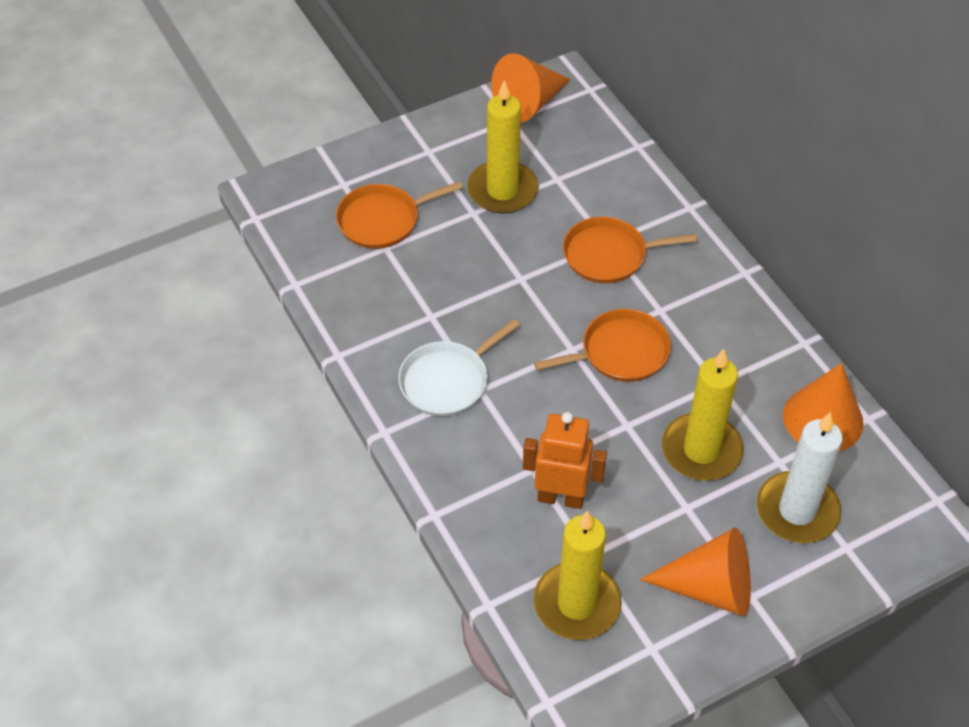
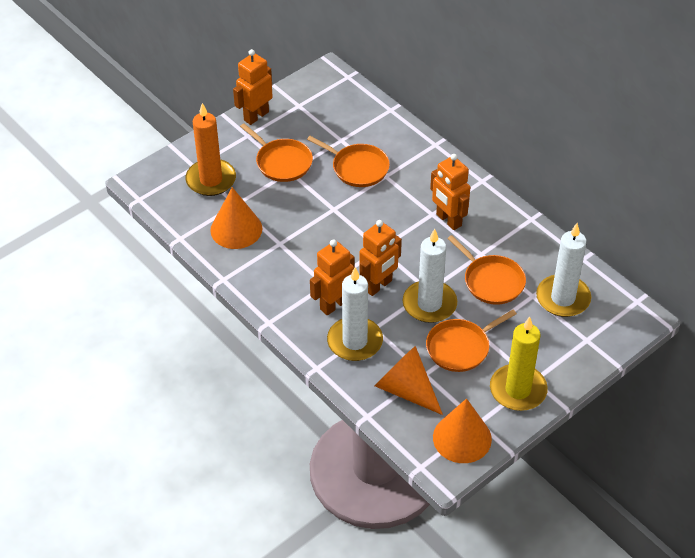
orange candle: none = 0 -> [185,103,236,196] = 1
orange pan: [336,181,463,249] [534,309,671,382] [563,217,697,283] = 3 -> [240,123,313,182] [307,136,390,187] [426,310,517,372] [447,235,526,305] = 4
orange robot: [523,412,607,509] = 1 -> [233,49,273,125] [310,240,355,316] [359,220,402,296] [430,154,470,230] = 4
white candle: [757,412,843,543] = 1 -> [327,267,383,361] [403,229,457,323] [536,223,591,317] = 3
white pan: [398,319,520,416] = 1 -> none = 0
yellow candle: [467,80,539,214] [534,511,622,640] [662,349,744,481] = 3 -> [490,317,548,411] = 1

